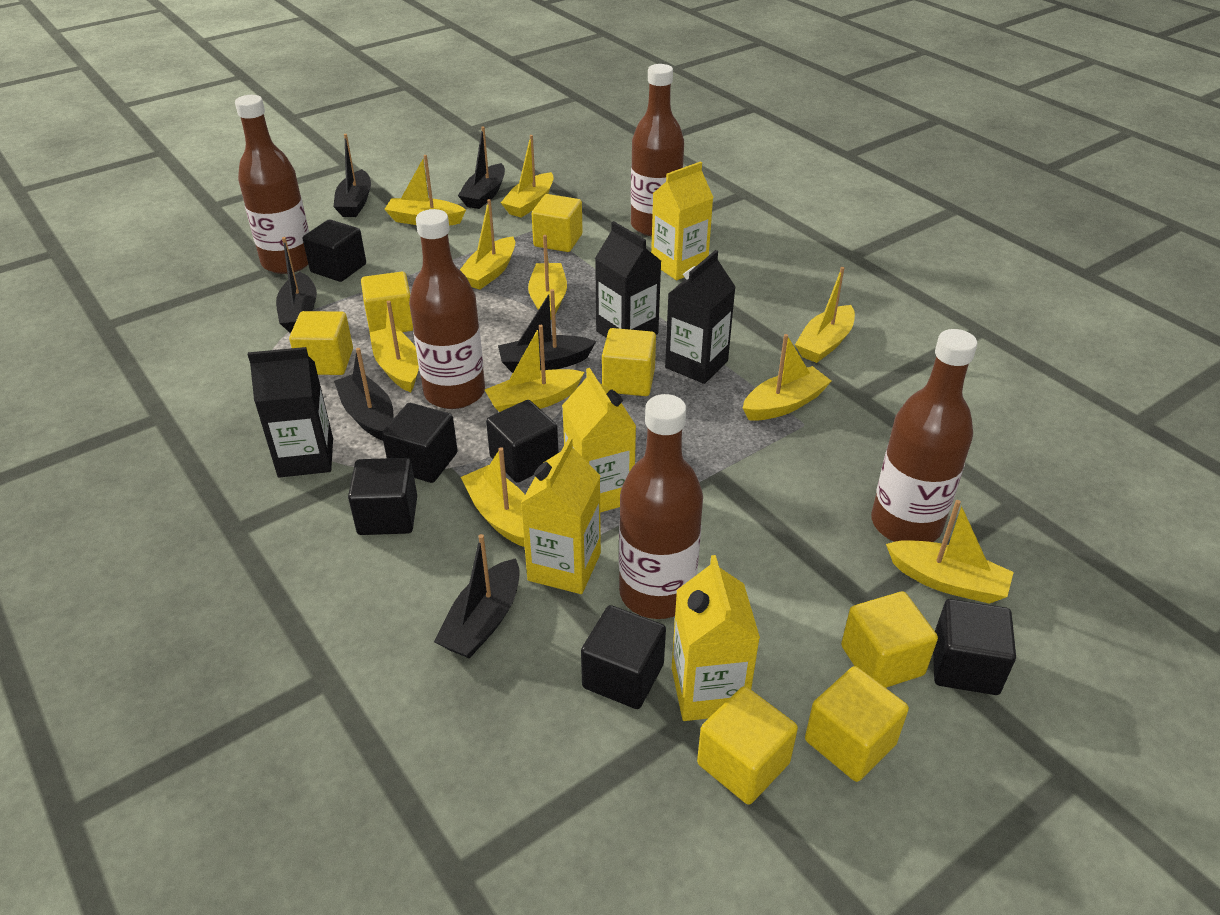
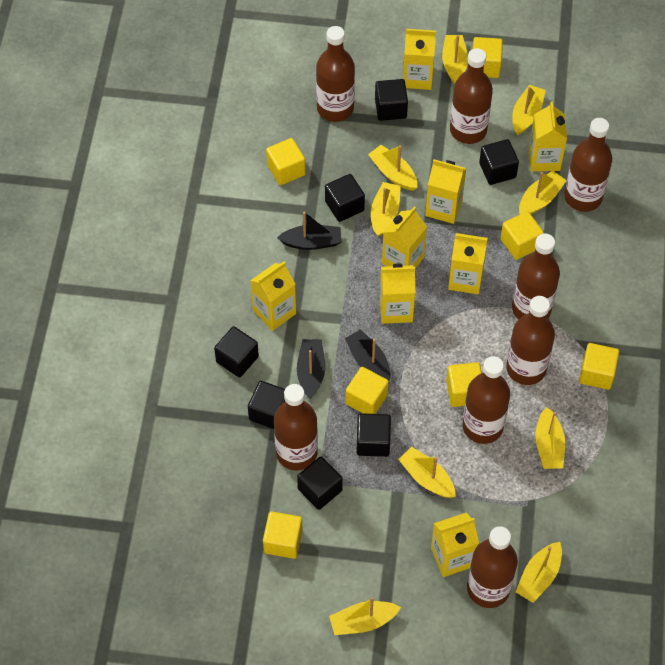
black boat: [276,237,317,332] [333,134,371,217] [334,348,393,441] [434,534,520,659] [458,126,505,209] [498,289,596,373] = 6 -> [277,212,341,250] [297,339,325,398] [345,329,391,382] = 3
black carton: [248,347,333,478] [595,221,661,338] [665,250,736,384] = 3 -> none = 0
black cube: [303,219,366,282] [348,458,417,535] [382,403,458,483] [486,400,559,483] [581,605,666,709] [933,599,1016,695] = 6 -> [214,326,259,378] [248,381,285,429] [297,457,343,510] [325,174,365,222] [356,413,391,457] [375,79,408,121] [479,139,519,185] = 7
brown bottle: [235,95,309,274] [409,209,485,409] [619,394,703,619] [631,64,684,236] [871,329,977,542] = 5 -> [274,384,318,471] [316,26,355,122] [450,48,493,144] [462,356,510,444] [467,526,518,608] [506,296,555,385] [512,233,560,319] [564,118,612,212] = 8
yellow boat: [369,301,419,392] [384,155,466,226] [460,199,515,290] [461,447,525,547] [485,325,585,412] [501,135,554,218] [528,235,567,320] [743,334,831,421] [795,267,855,363] [886,500,1014,604] = 10 -> [329,597,401,635] [368,145,418,191] [371,182,401,237] [398,447,456,498] [442,35,468,84] [512,85,546,135] [516,542,562,603] [519,170,567,214] [535,407,565,469] = 9
yellow carton: [520,437,601,594] [562,368,636,513] [651,162,714,280] [672,555,760,721] = 4 -> [250,262,296,331] [380,263,415,324] [382,207,427,268] [403,29,436,90] [425,159,466,224] [431,513,479,577] [448,233,488,294] [528,101,567,172] = 8

